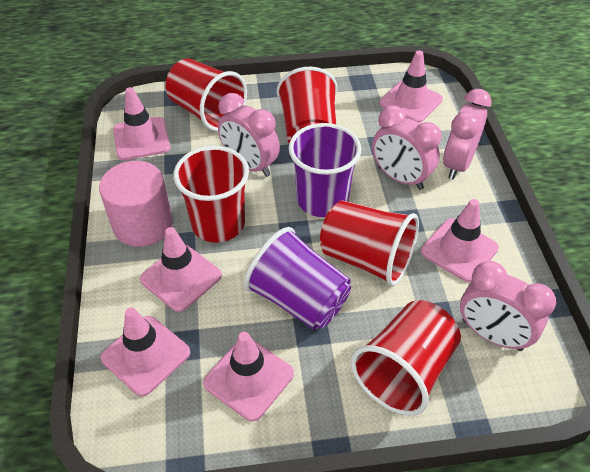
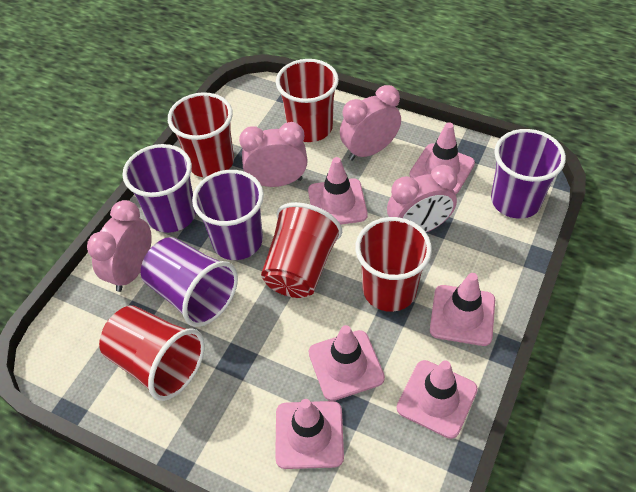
pink cylinder: [99,161,173,247] = 1 -> none = 0
purple cup: [244,227,351,330] [289,123,361,217] = 2 -> [122,144,196,233] [141,237,238,327] [192,170,264,260] [491,129,566,219] = 4

